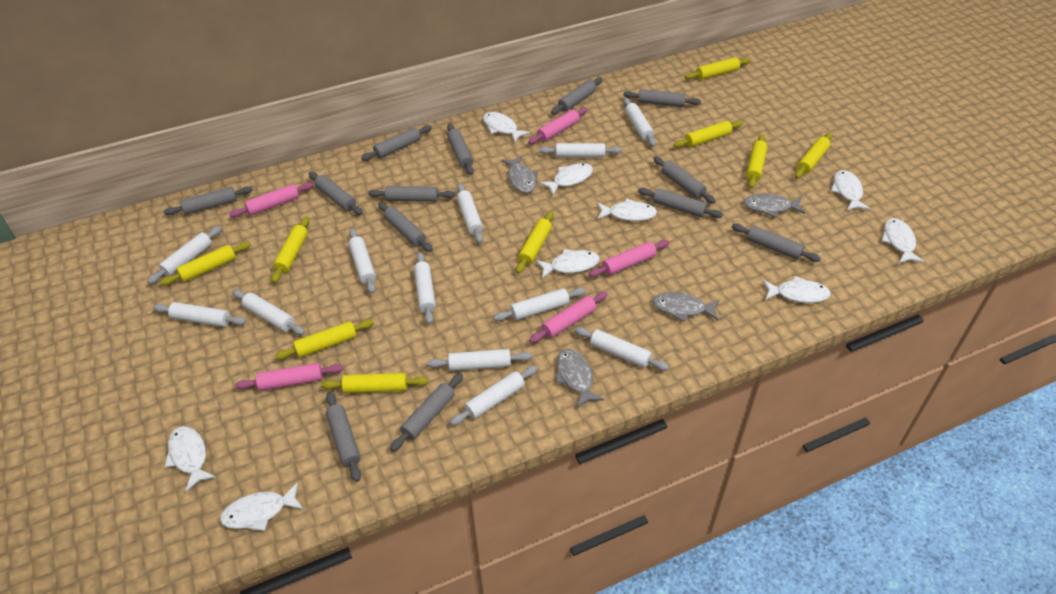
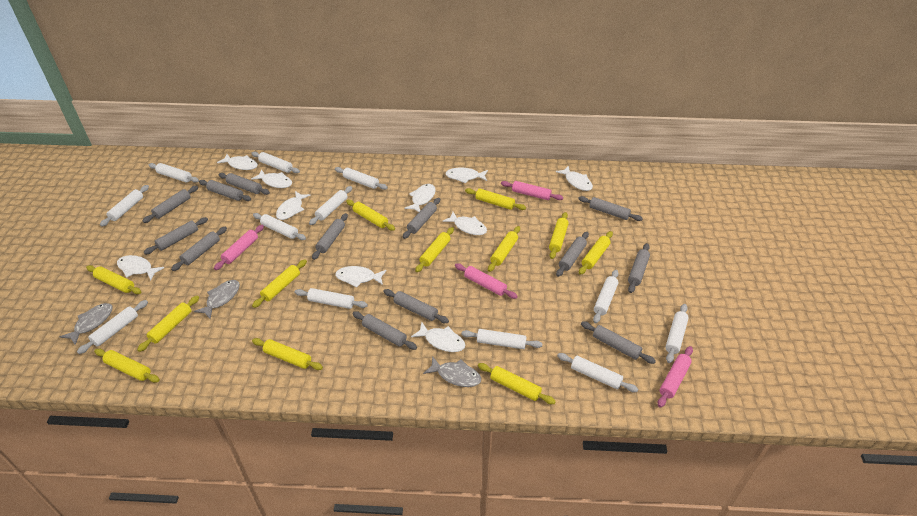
grey fish: [501,155,538,193] [555,349,604,408] [652,292,719,322] [744,193,805,218] = 4 -> [60,303,112,345] [194,280,240,319] [423,356,481,387] = 3
pink rolling pin: [229,182,313,217] [235,363,343,391] [528,107,588,144] [529,292,607,343] [589,240,669,277] = 5 -> [214,225,264,270] [455,263,518,299] [501,181,563,200] [658,346,693,407] = 4
white fish: [164,426,217,492] [220,482,304,531] [483,112,530,143] [536,249,600,279] [539,163,593,195] [597,199,657,221] [763,276,831,303] [831,170,870,211] [882,218,924,263] = 9 -> [117,255,164,281] [217,154,258,170] [251,170,292,188] [276,191,311,220] [335,266,386,288] [404,184,436,212] [411,322,465,352] [443,212,487,235] [445,168,488,183] [556,166,593,191] = 10
yellow rolling pin: [160,242,251,285] [271,216,310,283] [275,319,374,360] [321,373,428,393] [516,211,554,274] [674,120,743,148] [685,57,751,80] [746,134,767,188] [795,133,833,179] = 9 -> [86,265,141,294] [94,348,160,383] [137,295,199,352] [252,260,307,308] [252,338,323,370] [346,200,395,231] [415,227,454,272] [465,188,526,210] [478,363,556,404] [488,226,520,272] [549,212,569,259] [579,231,613,275] = 12

